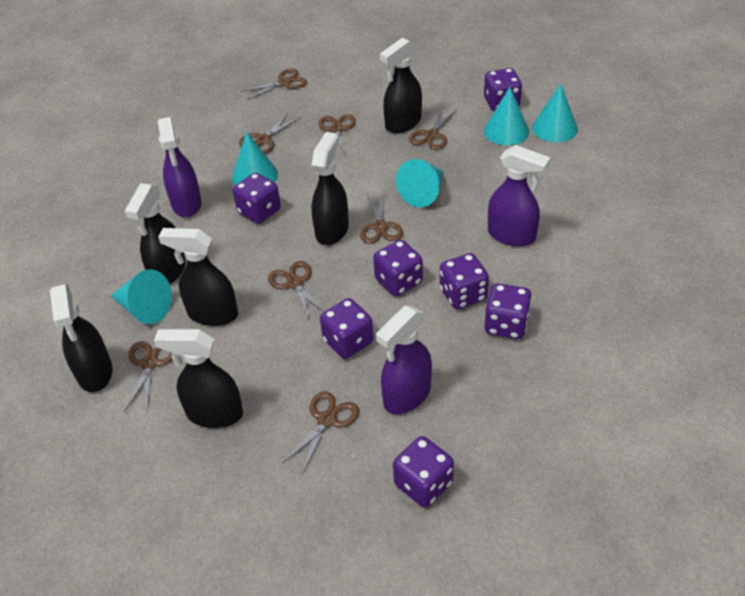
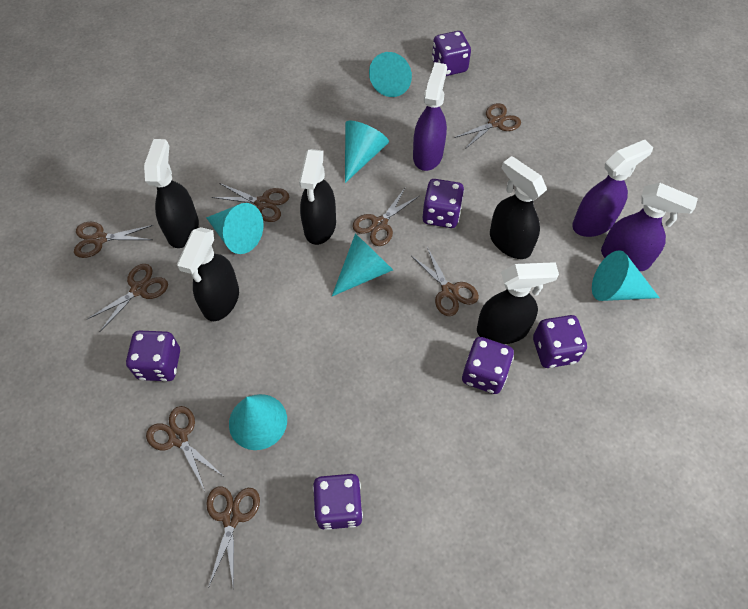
black spray bottle: [50,284,112,392] [125,183,186,284] [154,329,243,428] [158,228,238,326] [311,132,349,245] [380,37,422,133] = 6 -> [144,139,199,248] [177,227,239,321] [299,149,336,245] [477,262,559,344] [490,156,547,259] = 5
purple dice: [233,173,281,224] [320,298,373,359] [373,240,423,296] [393,436,454,507] [440,253,489,309] [484,68,522,111] [485,283,532,339] = 7 -> [126,331,180,381] [313,474,363,530] [422,179,464,228] [432,31,471,76] [462,337,514,394] [533,315,587,368] = 6
turquoise cone: [110,269,172,324] [232,132,278,185] [396,159,444,208] [484,87,529,145] [532,83,578,142] = 5 -> [206,203,264,254] [229,394,287,450] [332,234,393,296] [345,121,389,183] [369,52,412,97] [592,250,660,301] = 6

